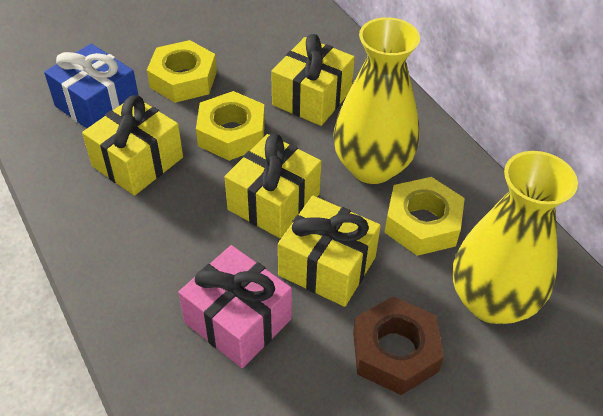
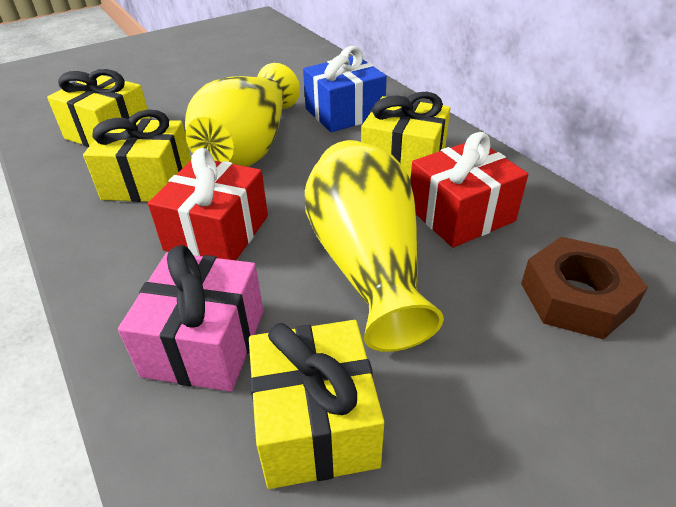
red gift: none = 0 -> [148,148,268,260] [410,132,528,248] = 2
yellow nut: [147,40,217,103] [196,91,265,161] [384,177,465,256] = 3 -> none = 0

